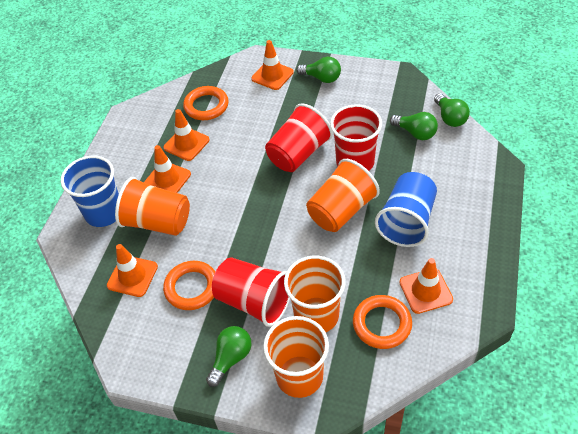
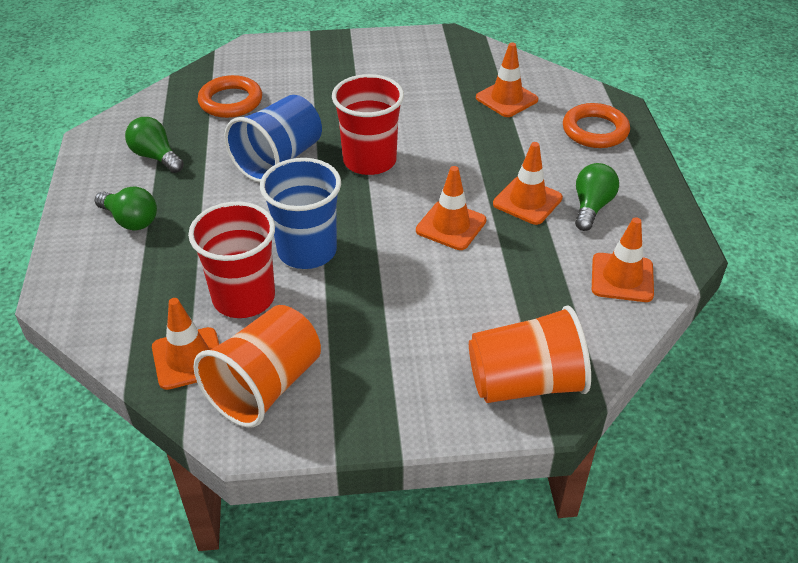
green light bulb: [206,326,252,387] [296,57,341,83] [390,112,438,140] [434,93,470,127] = 4 -> [95,187,157,230] [125,117,184,173] [575,163,619,231] = 3
orange cup: [115,177,190,236] [263,316,329,398] [284,256,346,332] [306,159,380,232] = 4 -> [194,305,321,428] [469,305,591,403] = 2
orange ring: [163,261,216,310] [183,86,229,120] [353,295,412,349] = 3 -> [198,75,262,118] [563,103,630,148] = 2
red cup: [212,258,290,327] [265,103,333,172] [330,104,382,171] = 3 -> [188,202,275,318] [332,74,404,175] = 2

